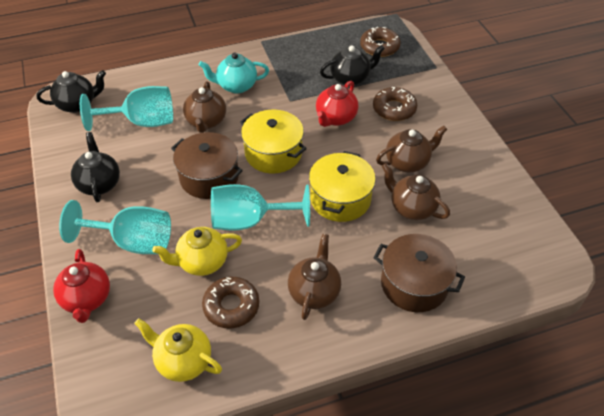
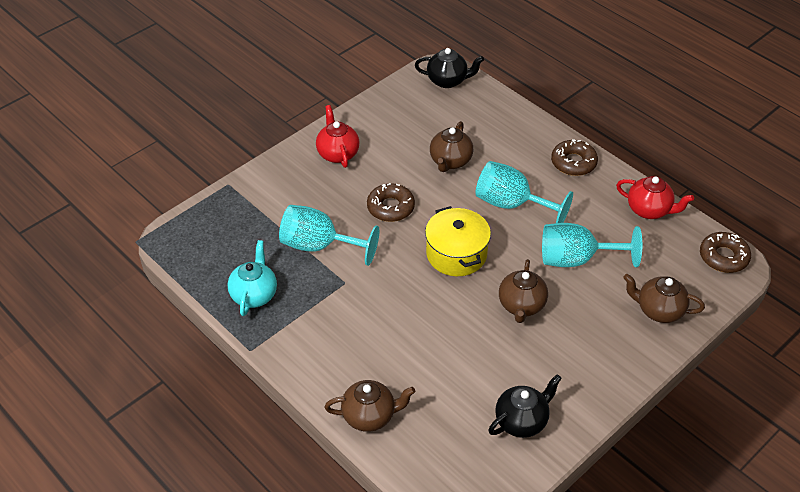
black teapot: [37,70,106,113] [71,132,120,202] [320,45,385,86] = 3 -> [415,48,484,88] [488,374,562,438] = 2
brown pot: [171,132,243,199] [373,234,465,312] = 2 -> none = 0
yellow pot: [240,110,307,173] [309,151,376,222] = 2 -> [425,206,491,276] = 1
yellow teapot: [134,318,222,382] [152,227,242,276] = 2 -> none = 0

